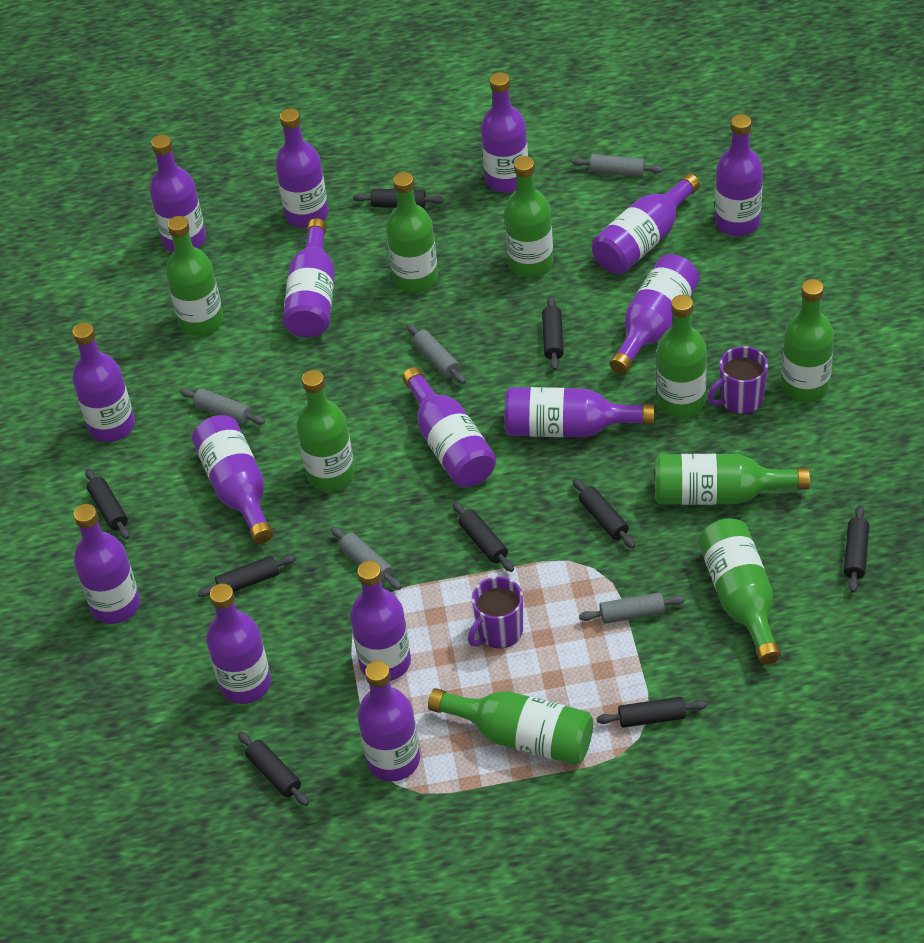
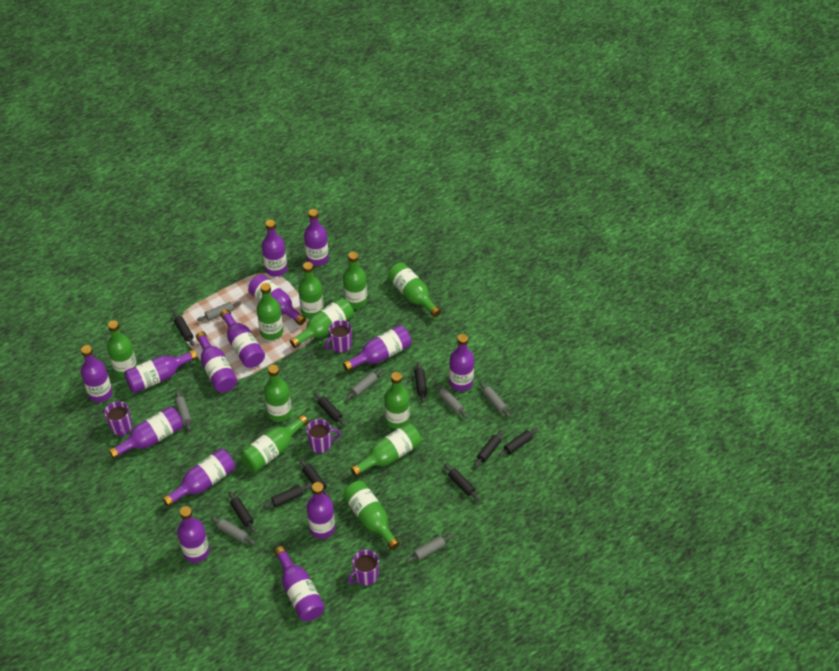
green bottle: [166,216,224,336] [296,370,355,491] [386,172,438,293] [428,688,593,765] [504,156,553,277] [655,454,810,505] [656,295,707,418] [698,518,781,665] [781,279,834,402] = 9 -> [107,320,137,378] [241,415,308,472] [257,283,283,340] [264,365,292,422] [290,297,354,348] [298,262,324,319] [343,252,367,309] [343,481,400,550] [351,423,421,477] [384,372,410,429] [388,262,441,317] = 11
grey rolling pin: [180,388,265,425] [331,526,402,590] [407,324,466,384] [572,154,663,177] [579,592,685,624] = 5 -> [175,391,192,431] [197,301,241,321] [211,517,255,545] [346,369,382,400] [406,534,453,562] [435,384,468,418] [480,382,510,418] = 7
purple bottle: [72,322,135,442] [74,504,140,624] [150,135,206,252] [192,415,274,544] [206,583,271,704] [275,108,329,228] [283,218,335,338] [350,561,411,681] [357,661,420,781] [402,367,496,487] [481,72,528,193] [505,387,654,437] [592,173,700,274] [609,254,700,374] [715,114,763,236] = 15 -> [81,345,113,403] [109,406,183,459] [124,349,198,393] [163,449,235,507] [177,506,210,563] [196,331,237,392] [220,309,265,368] [248,275,306,325] [262,220,287,277] [274,546,325,621] [304,209,329,266] [306,482,335,539] [343,325,412,372] [449,334,474,391] = 14
purple mug: [468,577,523,648] [708,346,768,415] = 2 -> [104,401,132,437] [307,419,341,453] [325,320,352,353] [348,550,379,586] = 4

